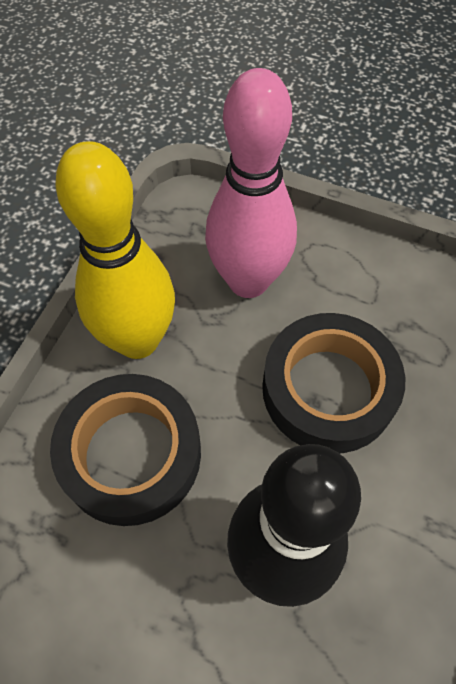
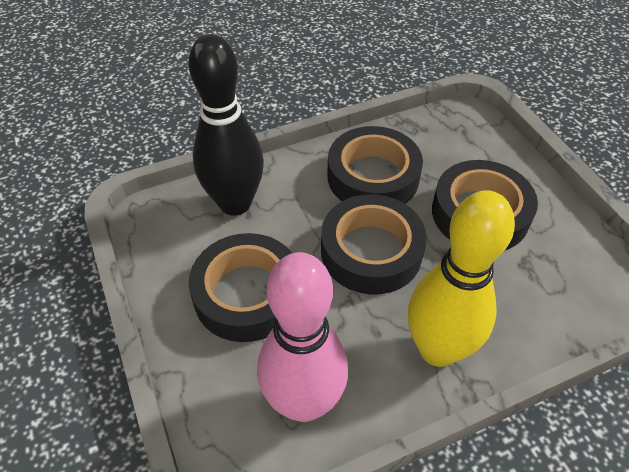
black tape: [50,374,201,526] [262,313,405,453] = 2 -> [189,233,292,342] [321,194,427,294] [328,126,423,204] [432,160,538,250] = 4

